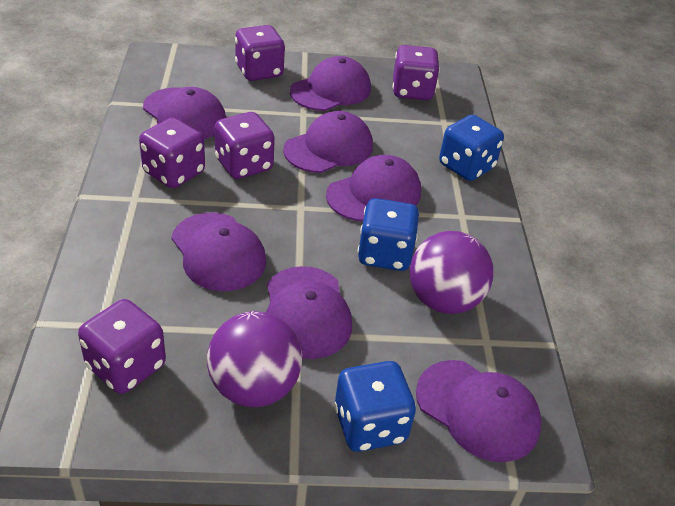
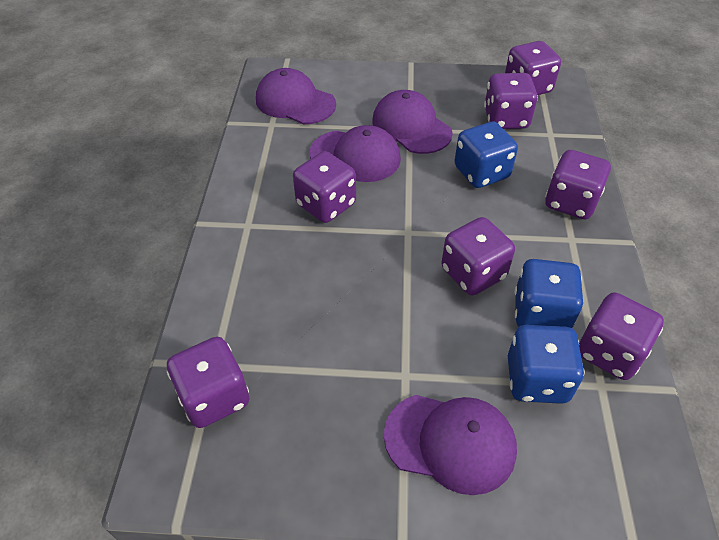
purple ball: [207,311,302,407] [410,231,493,314] = 2 -> none = 0
purple cap: [143,87,226,139] [171,212,266,291] [266,266,352,359] [283,111,373,173] [290,56,371,111] [326,155,421,222] [416,360,542,462] = 7 -> [256,68,336,124] [310,125,401,182] [372,90,453,154] [384,395,517,495] = 4
purple dice: [78,299,166,394] [139,117,205,188] [214,112,275,179] [235,25,285,81] [392,45,440,100] = 5 -> [167,337,249,428] [293,151,356,223] [442,217,515,295] [484,73,538,129] [505,41,561,95] [545,150,611,219] [579,292,664,380] = 7

